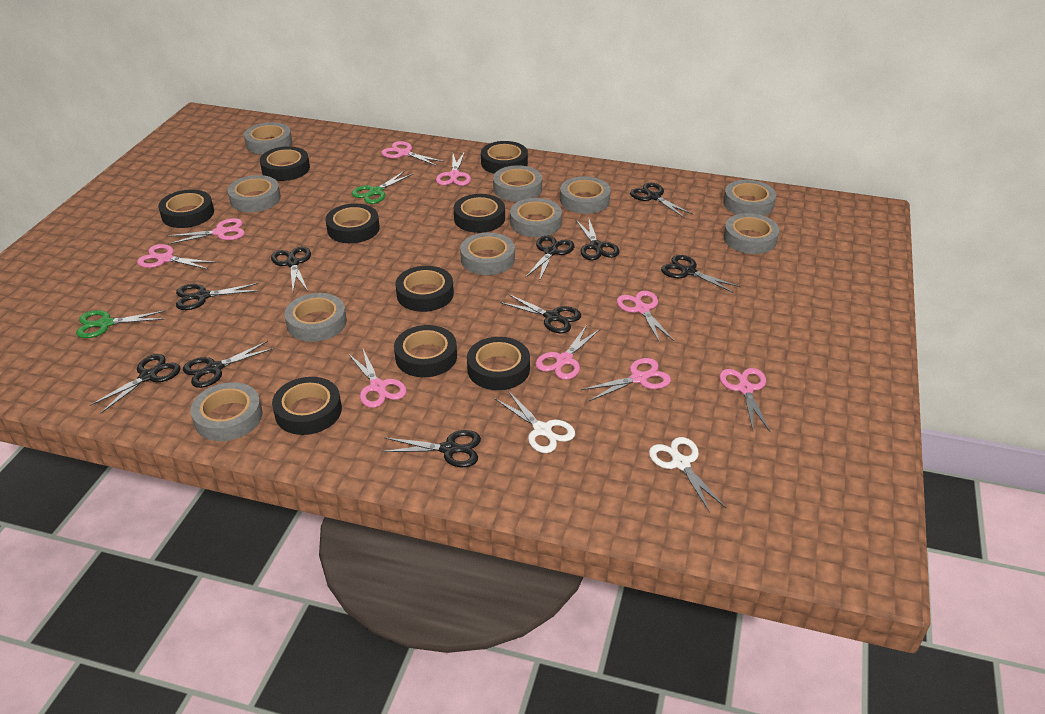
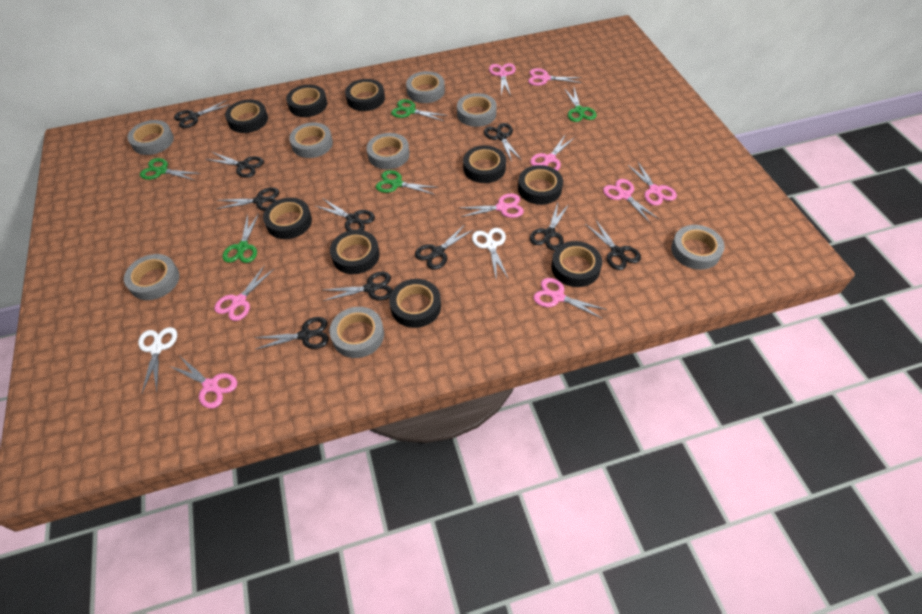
green scissors: [76,310,166,338] [352,171,414,204] = 2 -> [140,158,201,180] [222,214,259,263] [376,170,439,195] [391,99,448,121] [564,88,597,122] = 5
grey tape: [190,382,262,441] [227,175,281,212] [244,122,292,155] [284,293,347,342] [460,232,515,275] [493,165,542,202] [510,198,562,237] [560,176,610,214] [723,180,776,216] [724,213,779,254] = 10 -> [124,254,180,300] [128,120,174,155] [289,122,333,158] [330,307,384,358] [367,133,409,169] [406,71,445,103] [457,93,497,127] [671,225,725,270] = 8

